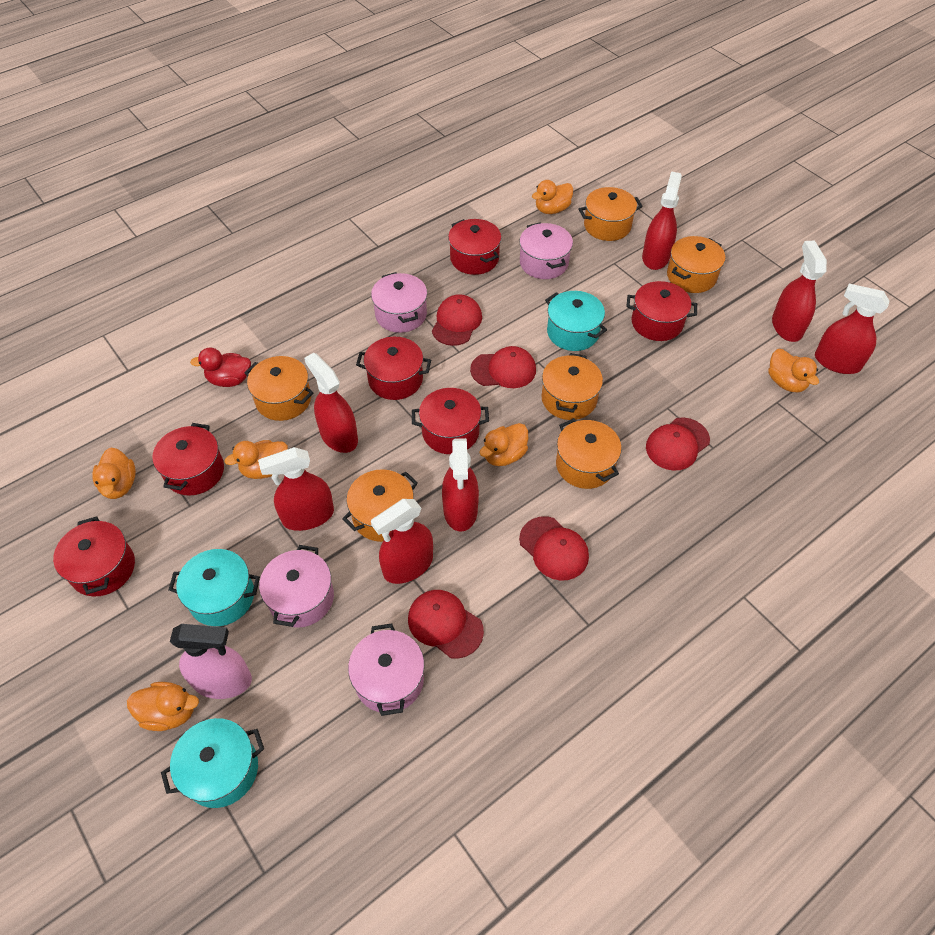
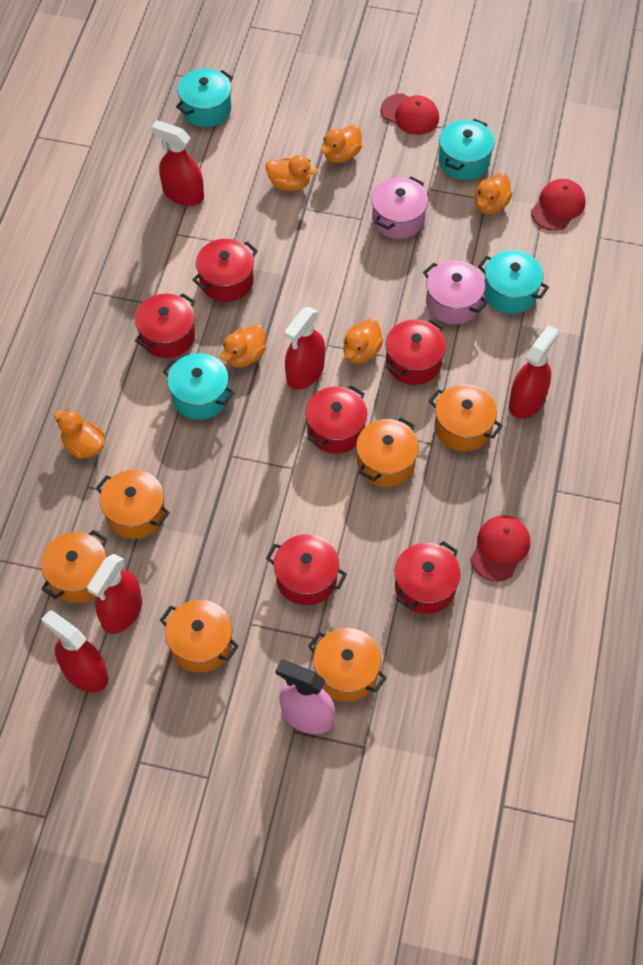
pink pot: [259,545,334,628] [348,623,424,716] [371,272,427,333] [520,223,573,279] = 4 -> [371,177,428,239] [423,261,489,324] = 2
red cap: [408,590,484,659] [432,294,482,346] [470,346,536,388] [519,516,589,581] [646,417,710,471] = 5 -> [381,93,439,135] [470,515,530,581] [531,179,586,231] = 3
red duck: [190,348,251,387] = 1 -> none = 0
red spray bottle: [258,447,334,531] [304,353,358,453] [371,499,433,584] [442,438,479,532] [642,171,682,270] [772,240,827,342] [815,284,889,374] = 7 -> [41,610,108,692] [87,554,142,634] [151,120,204,206] [285,307,325,389] [509,325,558,419] = 5
turquoise pot: [161,718,264,808] [168,549,260,626] [545,291,607,351] = 3 -> [162,353,235,420] [176,68,233,127] [439,119,494,180] [478,250,549,314] = 4

